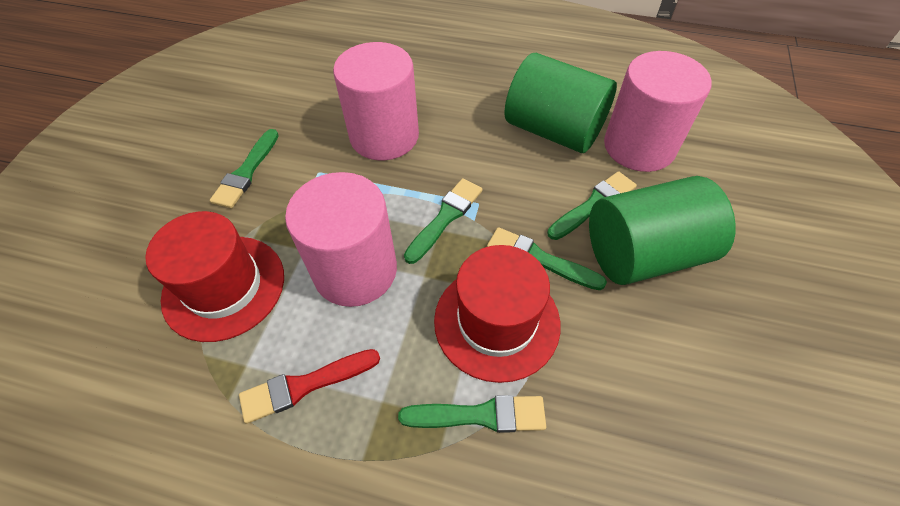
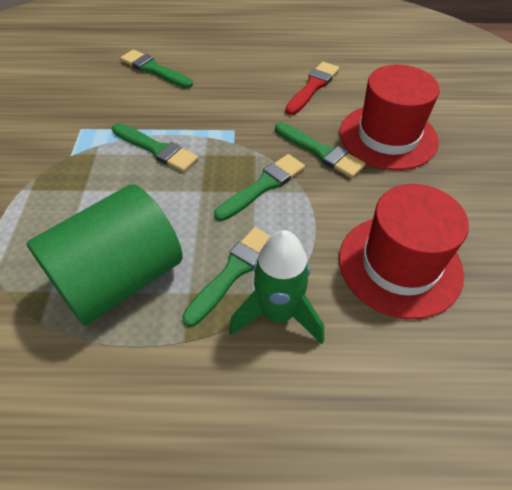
green cylinder: [504,53,617,153] [589,176,736,285] = 2 -> [27,184,183,326] = 1
green rocket: none = 0 -> [229,230,324,344] = 1
pink cylinder: [285,172,397,307] [333,42,419,160] [604,51,712,172] = 3 -> none = 0

